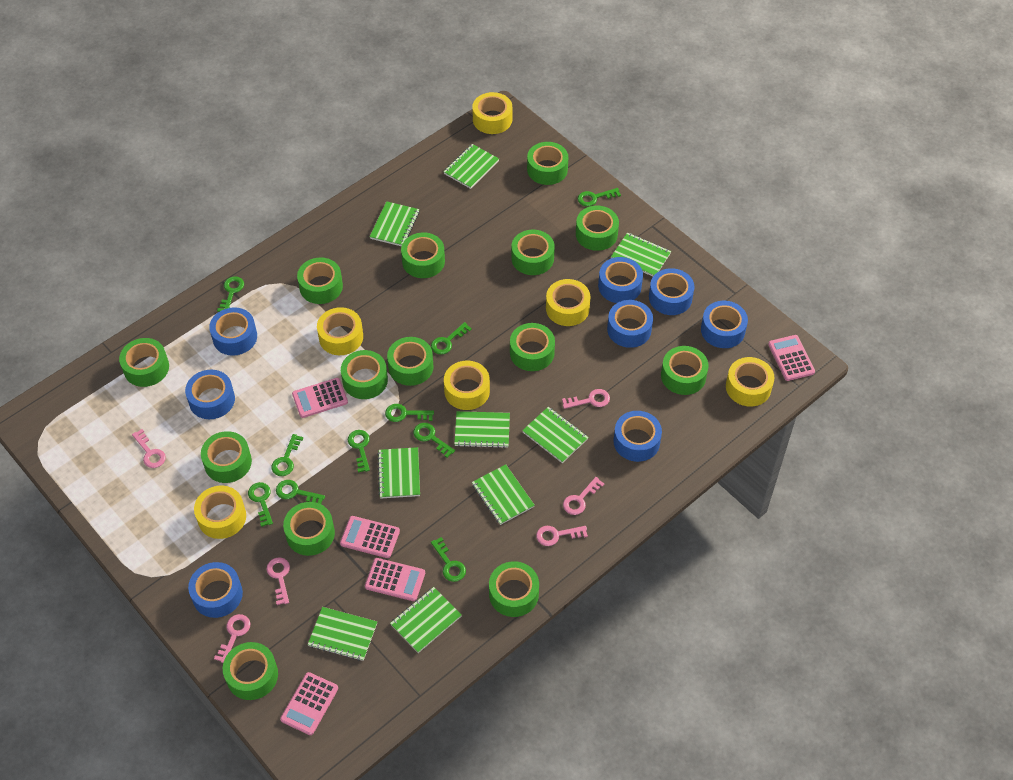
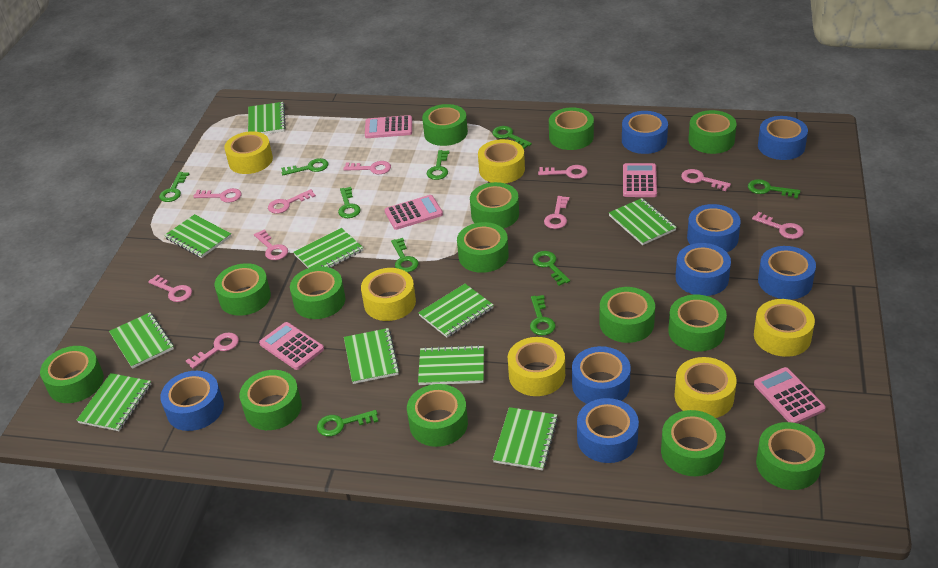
green notebook: [308,607,377,661] [370,201,419,246] [377,447,420,498] [390,587,462,653] [443,144,499,189] [454,411,510,448] [472,464,535,525] [522,407,588,463] [611,232,671,276] = 9 -> [77,373,151,431] [109,312,174,369] [164,214,231,258] [248,102,286,134] [293,228,363,268] [344,328,400,384] [418,284,493,338] [418,345,484,385] [493,407,558,471] [609,198,677,245] = 10
pink key: [132,429,166,468] [214,614,250,663] [267,557,290,605] [536,526,588,546] [562,389,610,409] [563,477,605,515] = 6 -> [148,275,192,302] [186,332,239,369] [193,188,241,203] [254,230,288,260] [268,189,316,213] [343,161,391,174] [538,165,588,179] [544,196,569,229] [681,169,731,191] [752,212,804,239] = 10

